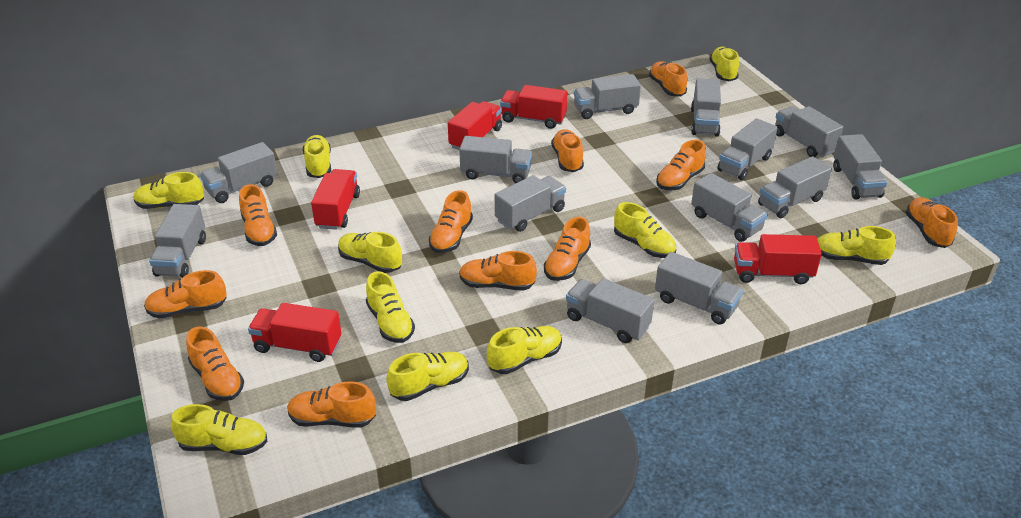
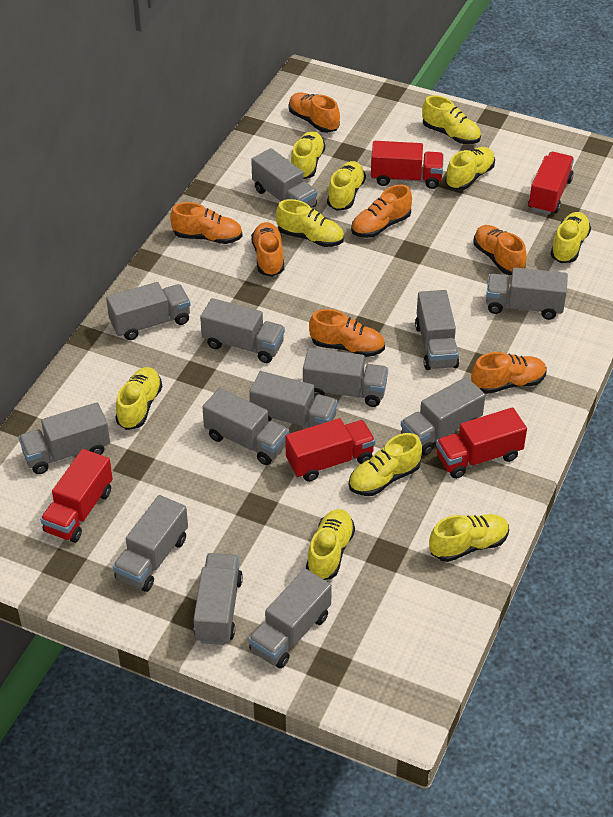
orange shoe: [144,270,227,319] [186,327,244,401] [239,184,277,246] [287,381,376,428] [429,190,473,253] [459,251,537,291] [544,217,591,281] [551,129,584,172] [649,61,687,97] [656,140,706,190] [906,197,958,248] = 11 -> [170,202,242,244] [251,222,284,277] [289,92,340,133] [309,309,385,357] [351,185,412,238] [471,352,547,394] [474,225,527,275] = 7

